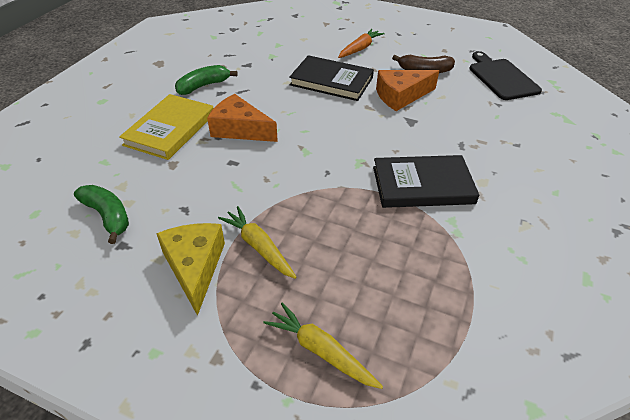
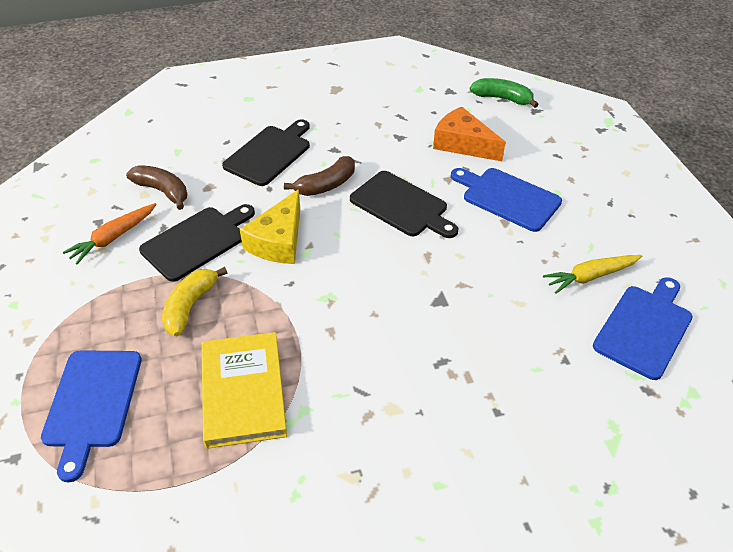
black book: [289,55,374,101] [373,155,479,208] = 2 -> none = 0
black cutting board: [470,51,542,100] = 1 -> [139,204,255,282] [222,119,310,186] [350,171,458,238] = 3
blue cutting board: none = 0 -> [41,350,142,482] [451,168,562,232] [593,277,693,380] = 3
brown banana: [392,55,455,73] = 1 -> [126,165,187,210] [284,156,355,196] = 2
green banana: [74,185,129,244] [175,65,238,95] = 2 -> [470,78,539,108] = 1
orange cheese: [207,94,278,142] [376,70,439,111] = 2 -> [433,106,506,161] = 1
yellow banana: none = 0 -> [162,267,227,336] = 1
yellow carrot: [218,206,297,279] [263,303,383,389] = 2 -> [543,255,642,294] = 1

